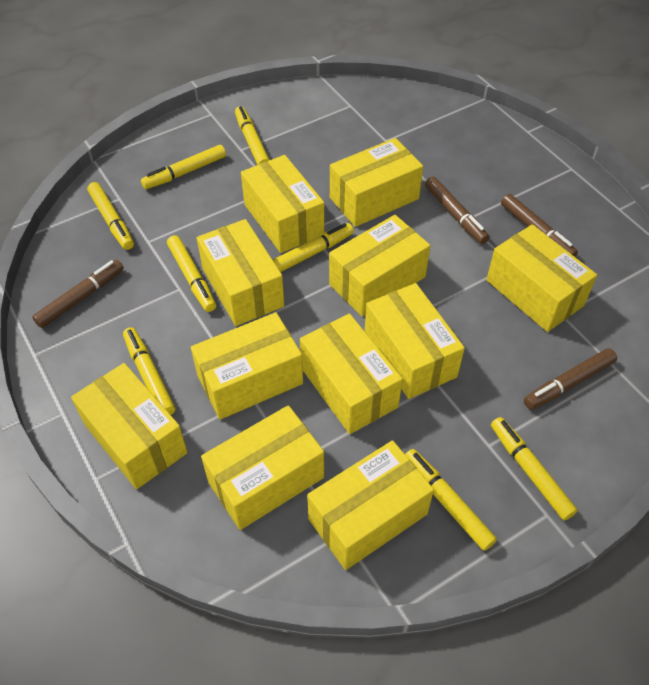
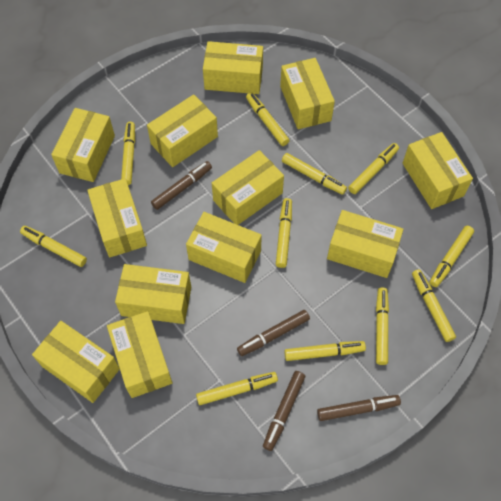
yellow box: [71,363,188,489] [191,312,303,420] [197,219,284,326] [201,405,324,530] [241,155,324,253] [300,314,403,434] [307,440,434,570] [329,215,431,316] [330,138,423,227] [365,283,465,399] [486,224,597,332] = 11 -> [32,321,120,403] [51,108,115,182] [87,178,147,257] [107,311,173,398] [115,264,191,324] [147,94,218,167] [186,212,262,283] [203,41,263,94] [212,150,284,225] [280,58,335,129] [327,210,403,278] [403,132,473,209] = 12
yellow marker: [87,182,134,250] [123,327,175,415] [141,145,226,189] [167,235,216,312] [235,106,270,165] [273,223,354,272] [405,449,497,551] [491,417,578,521] = 8 -> [20,226,87,267] [121,122,135,185] [196,372,278,405] [246,92,289,146] [276,198,292,268] [282,153,347,195] [284,341,366,361] [348,143,399,194] [376,288,389,365] [412,269,456,342] [430,226,474,287] = 11

